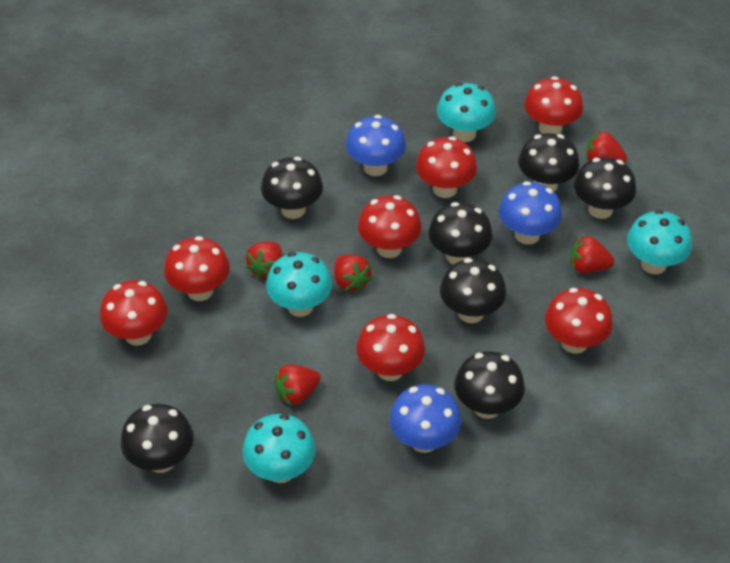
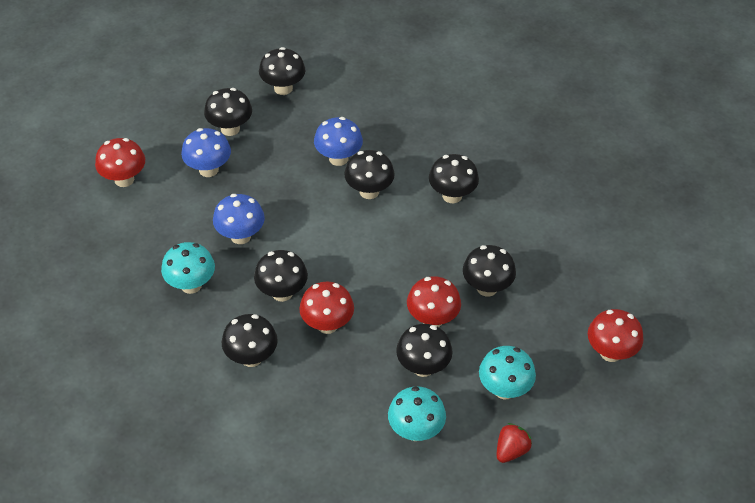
black mushroom: [121,404,194,473] [261,157,323,219] [428,202,493,264] [440,258,506,323] [454,351,525,419] [518,133,579,192] [574,157,636,219] = 7 -> [204,88,252,136] [222,314,278,367] [254,250,308,302] [259,47,306,95] [344,150,395,199] [396,324,453,377] [429,154,479,204] [463,245,516,297] = 8
red mushroom: [100,280,168,346] [164,236,230,301] [356,314,425,381] [358,195,422,258] [416,137,477,198] [524,76,583,134] [545,288,613,354] = 7 -> [95,138,145,187] [299,282,354,334] [407,276,461,327] [588,309,643,362] = 4
red strawberry: [246,241,283,279] [274,365,321,405] [334,255,372,292] [570,236,614,273] [586,130,627,163] = 5 -> [497,423,532,463] = 1
turquoise mushroom: [242,414,316,483] [266,252,332,317] [437,83,496,142] [627,210,692,274] = 4 -> [161,242,215,294] [388,386,446,441] [479,346,536,399] = 3

